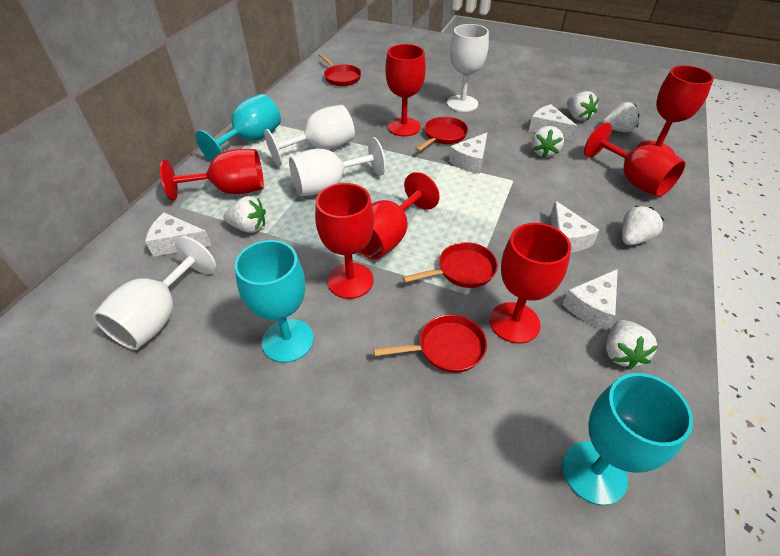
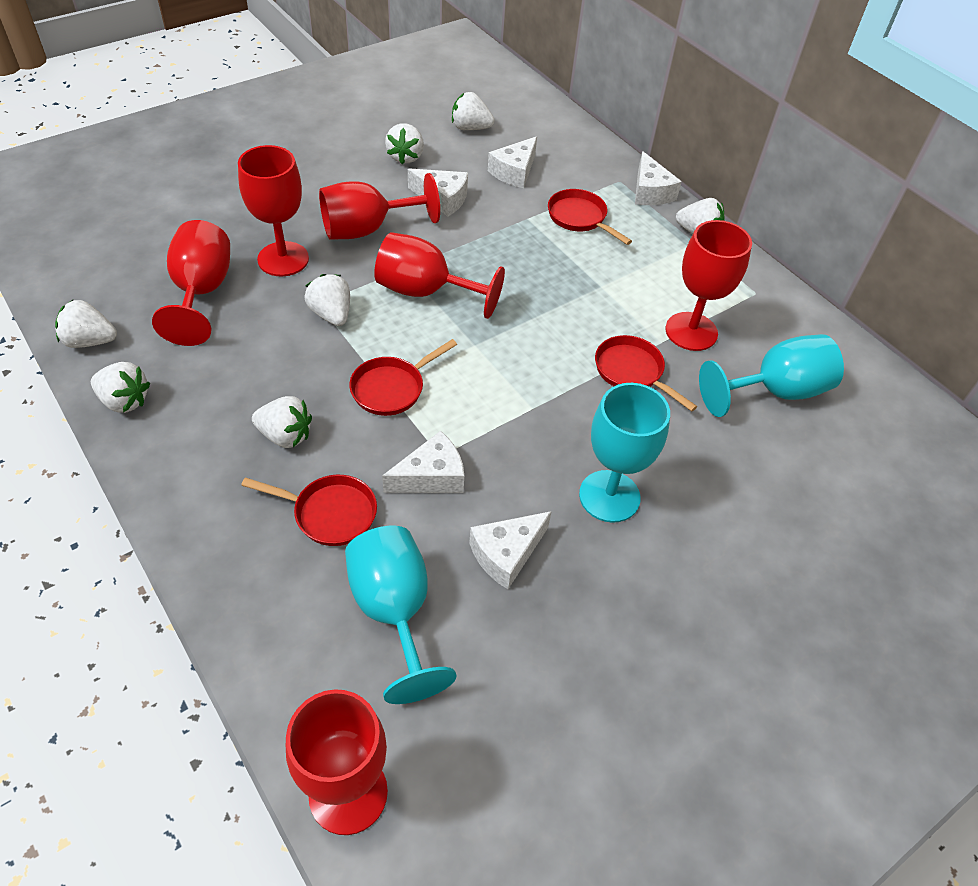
red goblet: [160,149,264,201] [315,183,374,299] [359,172,440,259] [385,44,426,136] [490,223,571,344] [584,122,685,197] [637,65,714,154] = 7 -> [152,220,230,346] [238,145,309,276] [286,689,388,835] [319,173,440,239] [374,232,505,319] [665,220,752,351] = 6
white goblet: [93,236,216,350] [264,105,355,166] [289,137,386,196] [447,24,489,112] = 4 -> none = 0
white strawberry: [223,196,266,233] [532,126,564,158] [567,91,599,121] [602,102,640,132] [606,320,658,369] [622,206,664,245] = 6 -> [55,300,117,348] [91,362,150,413] [252,396,312,448] [305,274,350,326] [385,123,424,164] [452,92,494,130] [676,198,724,234] = 7

